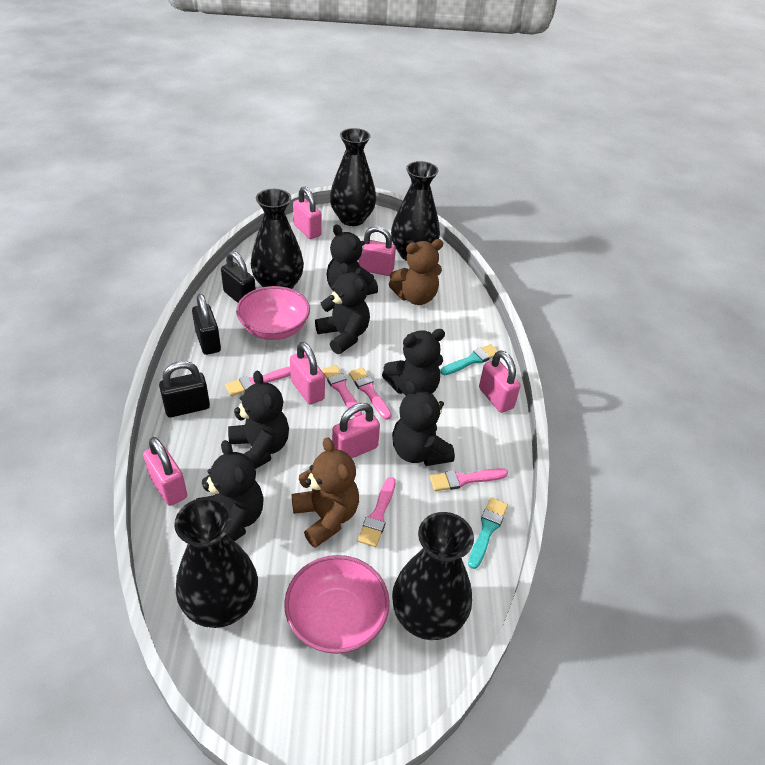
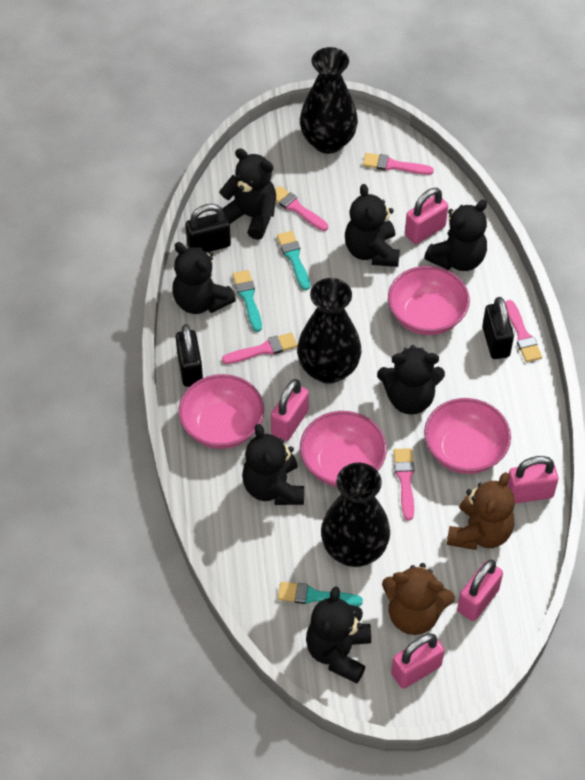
black teddy bear: [196,440,264,541] [228,371,289,469] [315,263,370,354] [326,224,378,295] [382,329,445,396] [392,381,455,466] = 6 -> [173,242,236,314] [219,148,276,240] [242,424,304,505] [306,586,371,684] [345,184,400,267] [377,345,445,415] [424,199,487,271] = 7
black vase: [174,498,258,628] [251,189,304,289] [330,128,376,226] [391,161,440,261] [392,512,474,640] = 5 -> [297,278,361,384] [300,47,358,154] [321,463,390,567] = 3
pink bowl: [236,286,310,340] [284,555,390,654] = 2 -> [178,374,264,449] [300,411,387,487] [388,266,470,335] [424,398,511,474] = 4
pink padlock: [143,437,187,506] [290,342,325,405] [293,187,322,239] [332,403,380,458] [359,226,396,276] [479,350,521,413] = 6 -> [271,379,309,441] [391,633,444,689] [405,188,448,244] [457,560,503,621] [507,456,558,503] = 5
turquoise brush: [440,344,498,375] [468,497,508,569] = 2 -> [232,270,262,332] [277,231,310,290] [278,582,363,606] = 3

